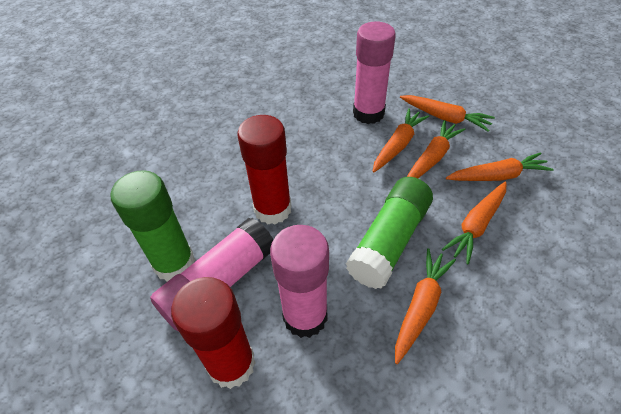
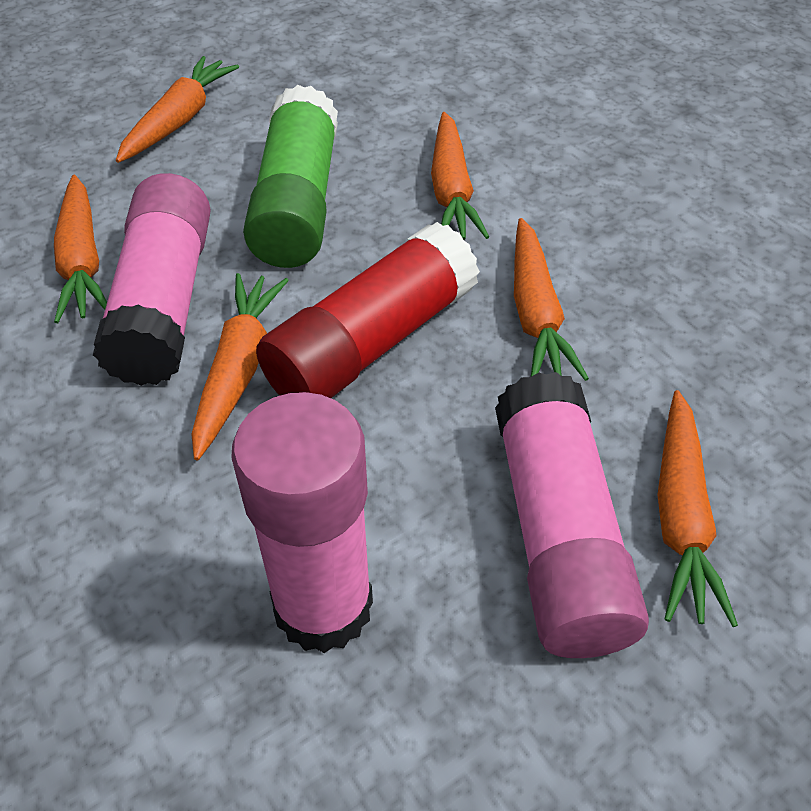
green glue stick: [111,170,195,282] [346,177,433,289] = 2 -> [243,85,338,268] = 1
red glue stick: [171,277,256,389] [237,115,292,225] = 2 -> [256,222,480,398] = 1

